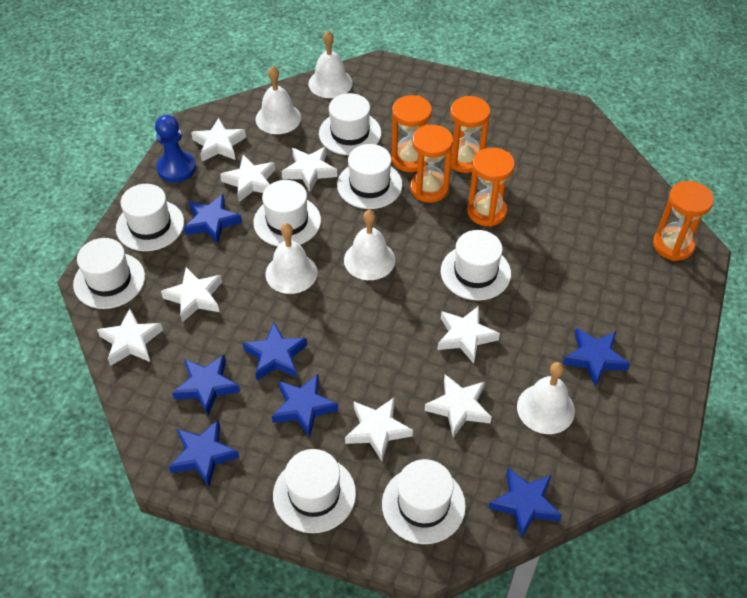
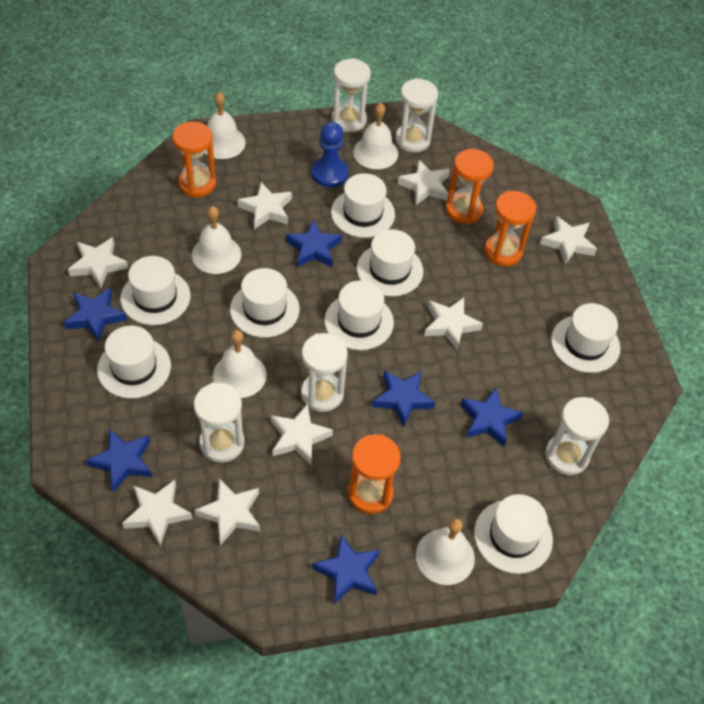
blue star: [169,420,240,487] [172,355,240,415] [184,194,242,244] [243,323,307,380] [272,374,338,437] [489,468,562,539] [563,328,630,387] = 7 -> [64,288,127,342] [86,429,152,493] [286,219,342,267] [312,535,380,604] [372,370,436,427] [460,388,524,446] = 6
orange hourglass: [391,95,432,172] [410,125,453,203] [450,96,490,173] [467,148,515,227] [653,181,714,261] = 5 -> [172,121,216,197] [348,434,401,514] [446,149,494,224] [484,191,536,266] = 4
white hourglass: none = 0 -> [194,383,245,463] [301,333,348,412] [332,58,371,132] [395,78,438,152] [545,397,609,475] = 5

